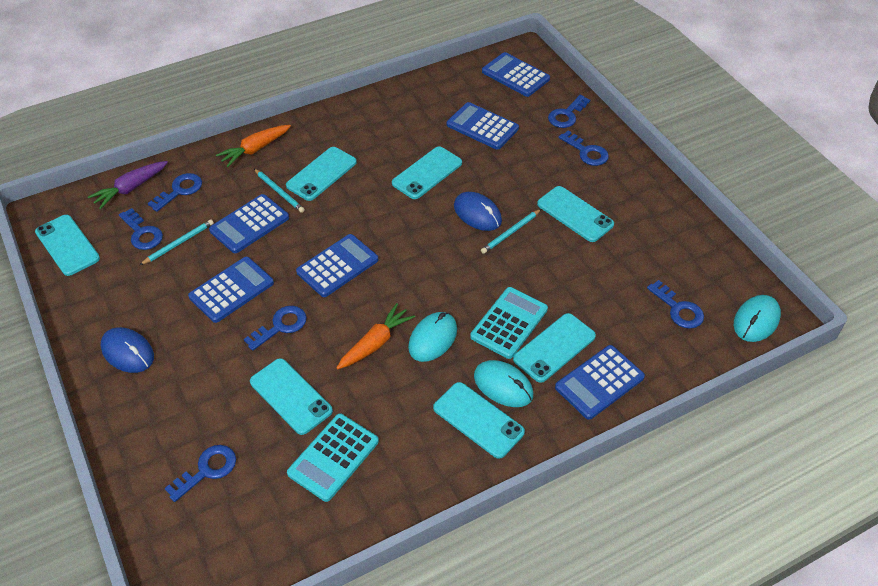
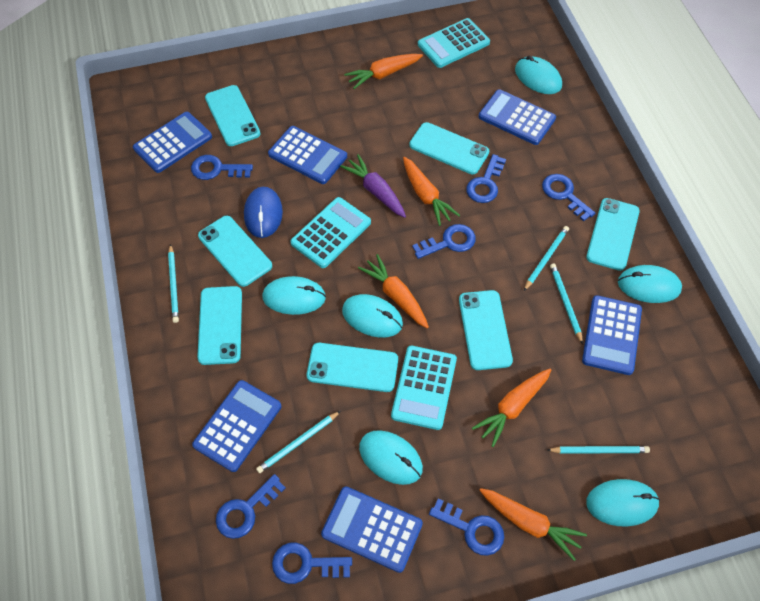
blue mouse: [101,327,154,373] [454,192,502,231] = 2 -> [244,187,283,238] = 1
orange carrot: [216,125,291,167] [337,303,415,369] = 2 -> [344,54,423,89] [358,254,429,329] [403,157,460,226] [472,369,551,447] [479,488,587,561] = 5
turquoise calculator: [287,414,379,502] [470,287,548,359] = 2 -> [291,197,371,268] [391,346,457,430] [418,18,490,68] = 3
turquoise mouse: [408,312,457,362] [474,360,533,407] [734,295,781,342] = 3 -> [262,276,326,315] [342,294,403,337] [359,430,423,485] [515,56,562,94] [586,479,660,527] [618,265,682,303] = 6
turquoise pencil: [140,220,214,265] [254,169,305,213] [481,209,541,254] = 3 -> [168,244,179,323] [256,411,341,473] [524,226,569,291] [547,446,650,454] [550,264,583,344] = 5

